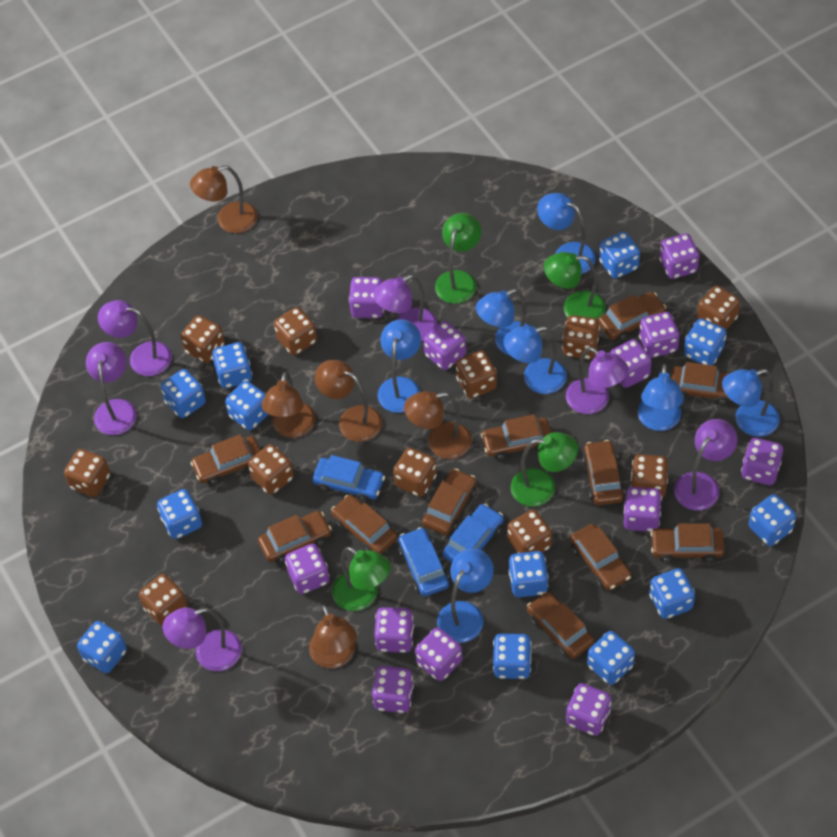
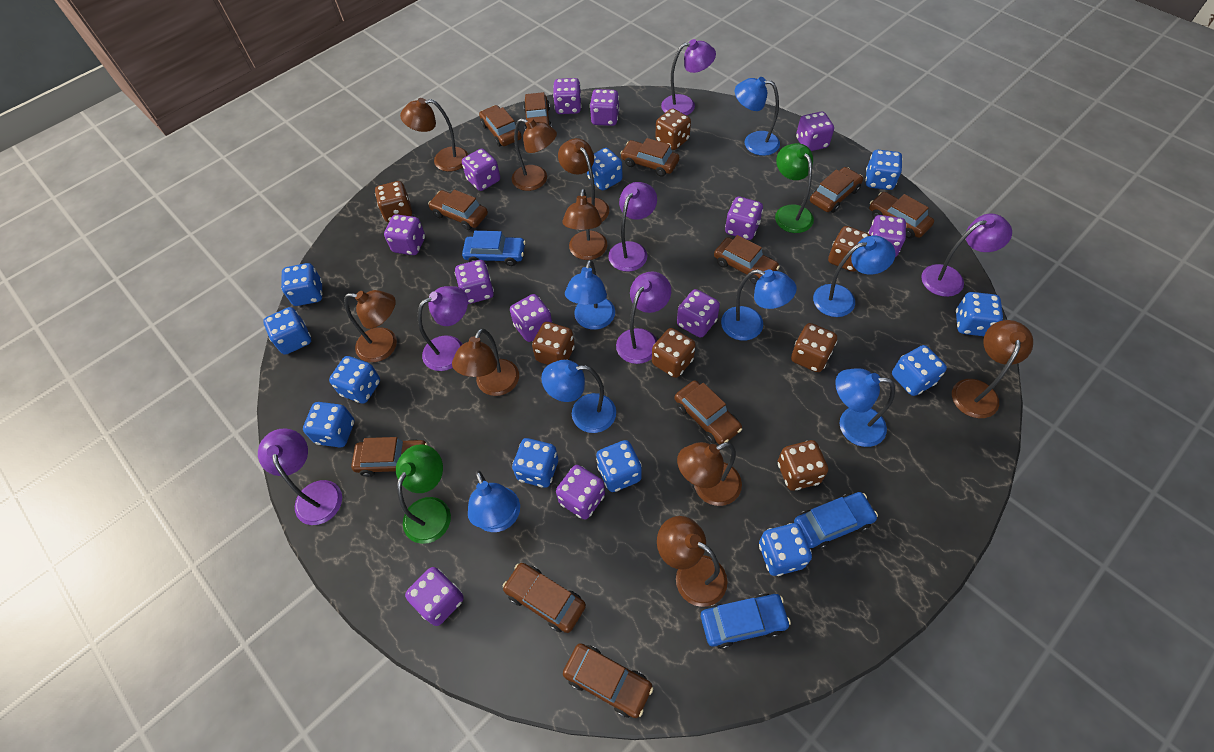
blue dice: [77,621,127,673] [157,489,202,539] [161,369,206,418] [212,342,252,388] [225,381,268,430] [493,634,532,679] [509,551,549,597] [587,631,635,685] [599,232,640,279] [650,568,695,619] [684,318,727,365] [749,494,796,546] = 12 -> [263,307,311,355] [281,263,322,306] [303,402,354,448] [329,356,380,404] [512,438,558,488] [587,148,623,190] [596,440,642,492] [759,523,812,576] [865,150,903,190] [892,345,947,396] [956,292,1003,336] = 11
brown dice: [64,449,110,497] [139,574,187,626] [181,315,225,363] [248,444,294,495] [274,307,317,355] [393,447,437,497] [456,351,497,398] [507,510,552,553] [562,315,600,359] [630,454,668,498] [697,286,740,330] = 11 -> [375,181,412,222] [532,322,575,365] [652,328,696,378] [655,108,691,150] [778,440,828,491] [791,323,837,372] [828,226,871,272] = 7
brown lamp: [190,165,258,233] [262,371,316,438] [309,605,357,668] [315,360,382,442] [404,391,472,459] = 5 -> [344,290,397,362] [400,98,468,172] [452,328,519,396] [512,118,557,191] [558,138,609,222] [562,189,607,260] [657,516,727,607] [677,442,742,506] [952,320,1033,418] = 9
green lamp: [332,547,391,611] [435,213,481,304] [511,432,578,507] [544,252,606,319] = 4 -> [396,444,451,544] [775,143,814,233] = 2

